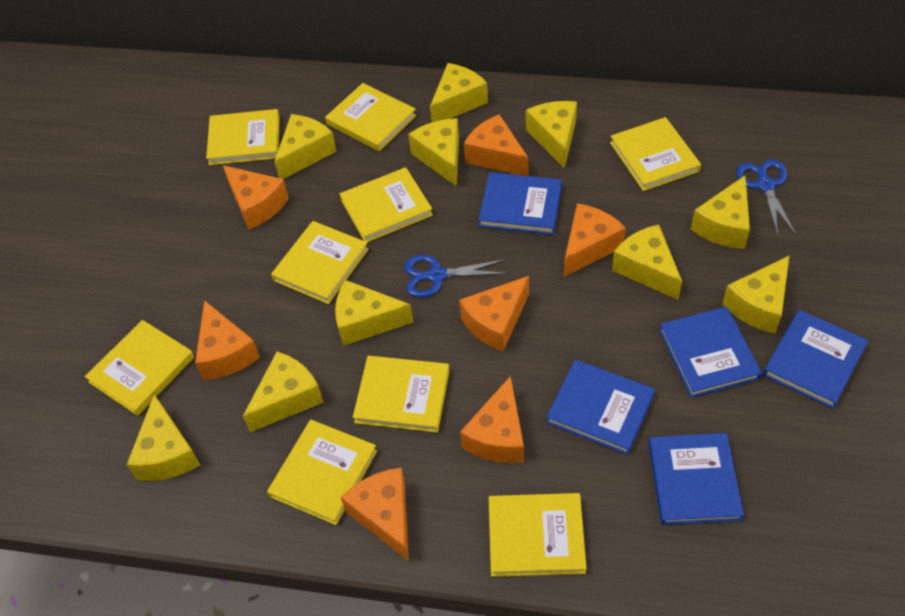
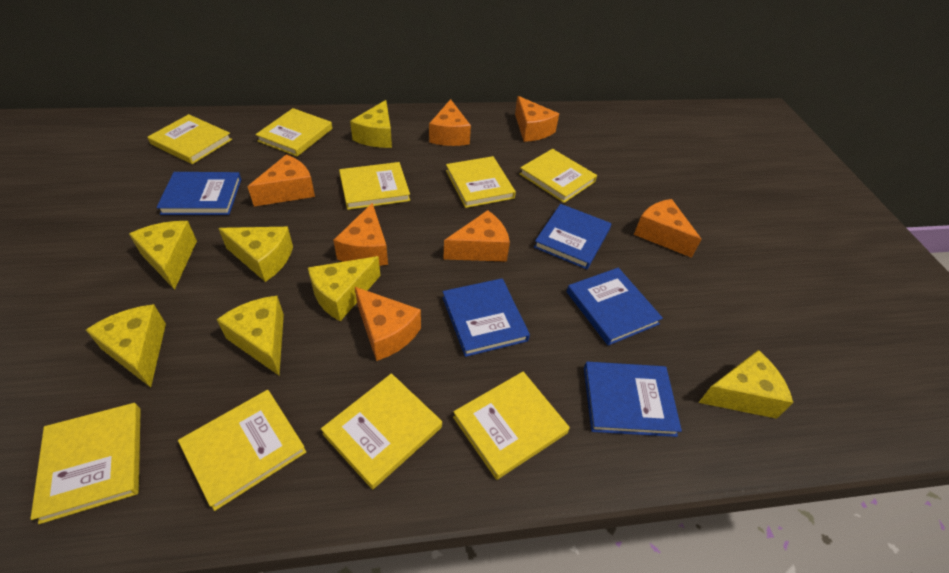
blue scissors: [404,255,508,298] [736,159,796,235] = 2 -> none = 0
yellow cheese: [127,394,200,481] [243,351,324,432] [274,114,337,179] [335,280,413,346] [408,118,459,186] [430,63,488,122] [526,101,577,169] [612,225,682,300] [691,176,750,249] [722,255,790,333] = 10 -> [86,304,166,387] [129,221,197,290] [217,296,284,375] [218,227,293,282] [308,256,380,321] [350,100,392,148] [698,350,793,419] = 7

